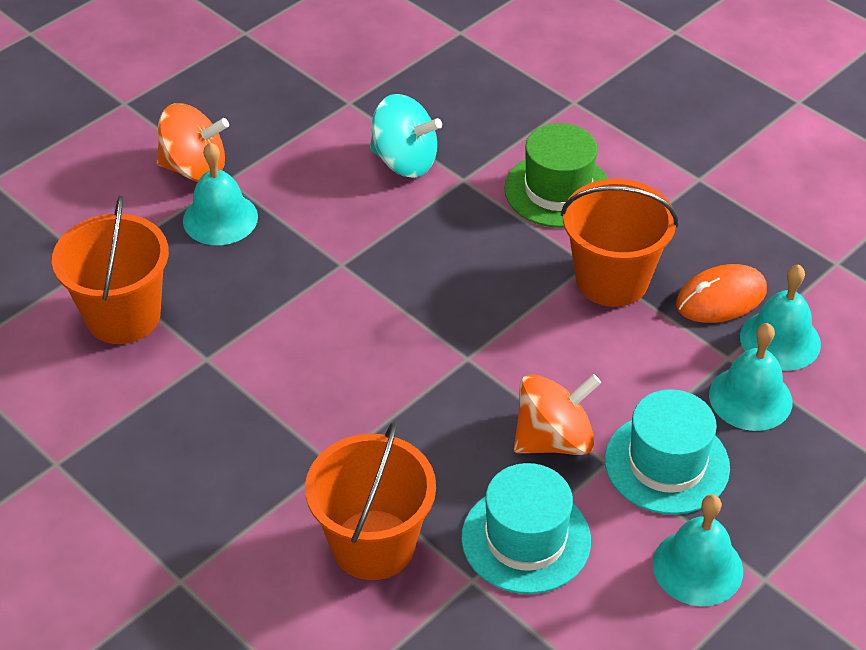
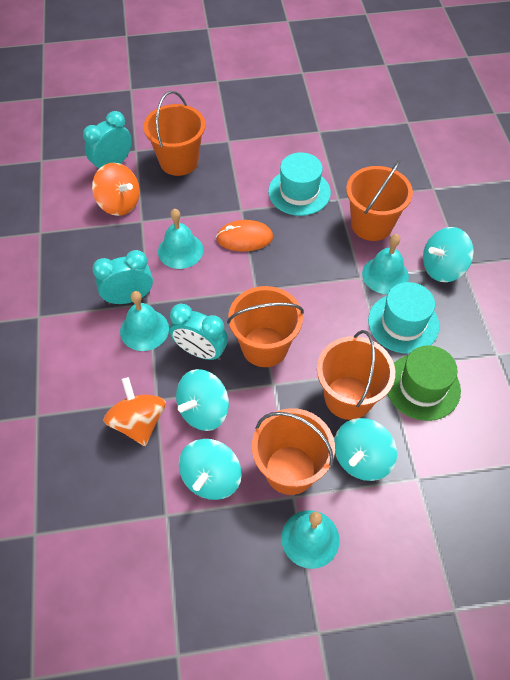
orange bucket: [52,195,169,344] [305,422,436,580] [561,179,678,307] = 3 -> [144,91,205,176] [227,286,304,367] [252,408,335,495] [317,330,395,420] [346,160,413,241] = 5
turquoise clock: none = 0 -> [83,111,132,170] [93,250,153,304] [170,304,228,360] = 3
turquoise spinning top: [370,94,442,178] = 1 -> [176,369,229,431] [179,439,242,500] [334,418,397,481] [423,227,474,282] = 4

